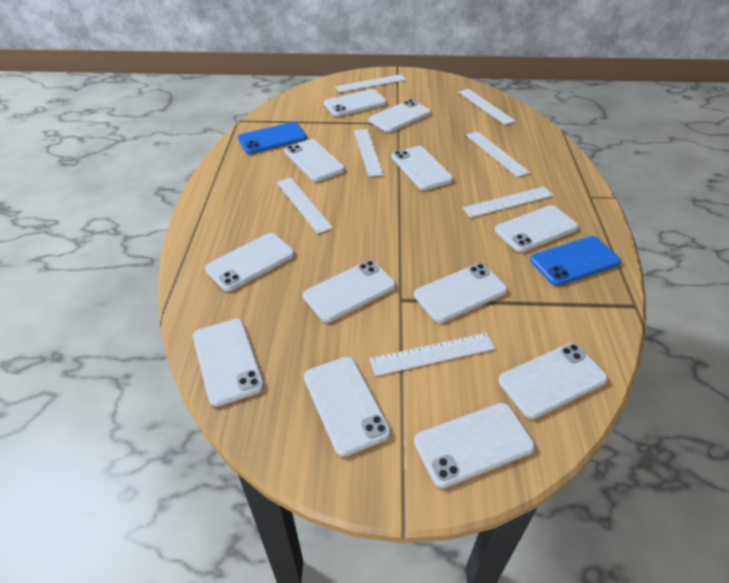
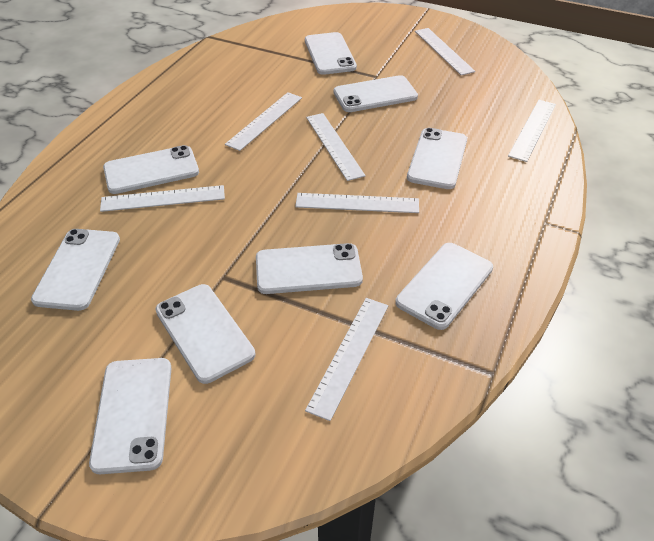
blue phone: [238,122,307,154] [530,236,621,286] = 2 -> none = 0
white phone: [193,319,264,407] [205,233,295,292] [284,139,345,182] [303,260,396,322] [304,357,391,457] [324,89,387,117] [369,100,431,133] [391,146,453,190] [414,263,508,323] [414,403,535,488] [495,205,579,252] [499,343,608,419] = 12 -> [31,229,120,311] [89,358,172,474] [103,145,199,194] [155,284,255,384] [256,243,363,294] [305,32,357,75] [333,75,418,112] [395,243,493,330] [407,128,467,189] = 9

